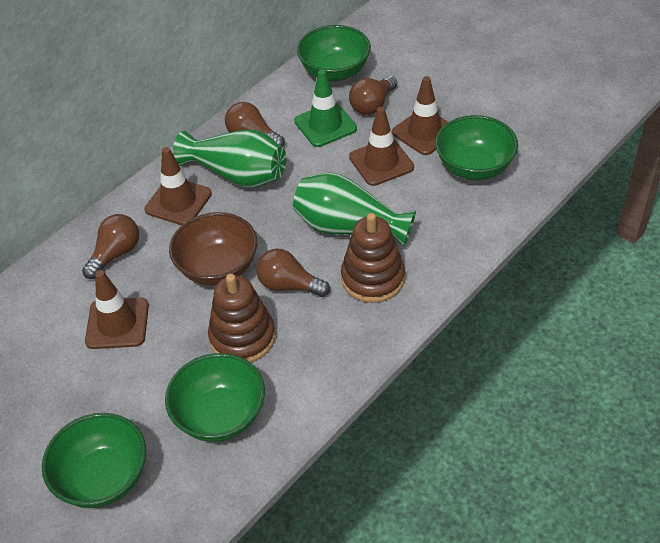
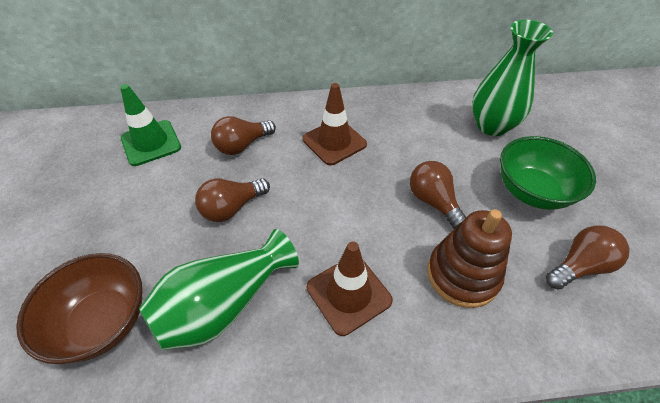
brown stacking toy: [208,274,275,363] [341,213,405,303] = 2 -> [427,209,512,308] = 1
brown traffic cone: [85,270,149,349] [144,147,212,225] [349,107,414,186] [392,76,448,155] = 4 -> [303,83,367,165] [307,241,393,336] = 2
green bowl: [42,413,146,508] [165,353,265,442] [297,25,371,82] [435,115,518,180] = 4 -> [500,136,596,210] = 1

